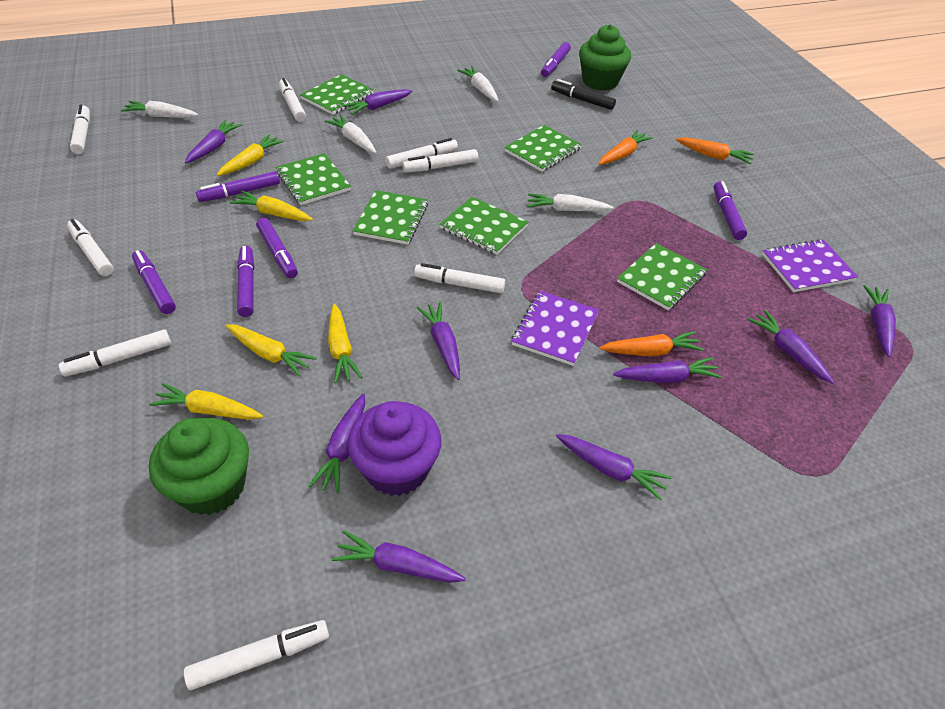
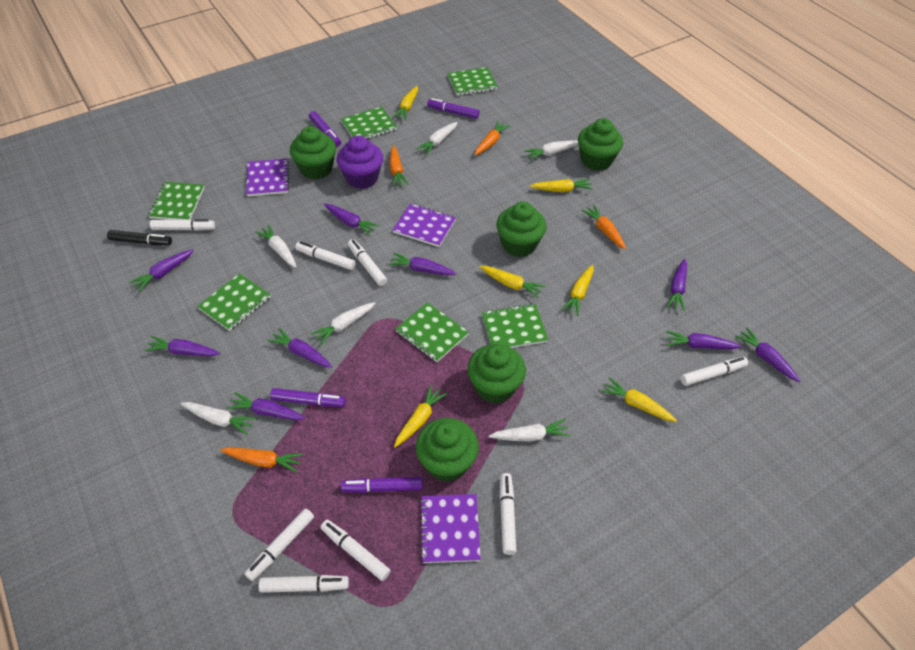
green cupcake: [149,418,249,515] [579,24,631,91] = 2 -> [290,126,336,180] [416,418,479,482] [467,344,526,403] [496,202,547,257] [578,118,623,171] = 5
orange carrot: [598,130,653,165] [599,331,704,356] [675,137,754,164] = 3 -> [220,447,303,473] [389,145,409,187] [474,121,510,155] [581,205,626,249] = 4
purple marker: [132,250,176,314] [196,171,280,202] [237,246,254,317] [256,218,298,279] [541,42,571,77] [714,181,747,240] = 6 -> [270,388,346,407] [309,111,341,147] [341,477,423,493] [427,98,480,119] = 4
purple notebook: [512,291,599,366] [762,239,858,292] = 2 -> [246,159,289,196] [393,203,456,247] [420,494,481,563] = 3
white carrot: [121,101,198,118] [325,115,377,153] [457,66,499,102] [527,194,614,211] = 4 -> [181,402,257,435] [255,224,296,268] [310,302,375,345] [416,122,458,155] [489,419,570,442] [524,140,578,160] = 6
yellow carrot: [149,383,263,420] [217,134,284,176] [225,324,316,377] [230,191,313,221] [328,304,362,383] = 5 -> [392,86,418,120] [394,384,448,447] [480,266,545,298] [530,179,593,192] [561,265,594,316] [601,377,677,422] = 6

